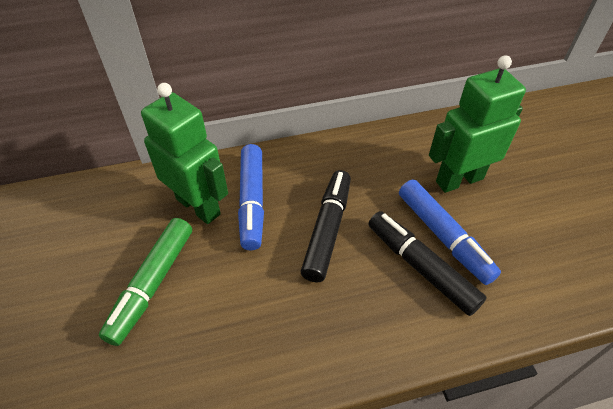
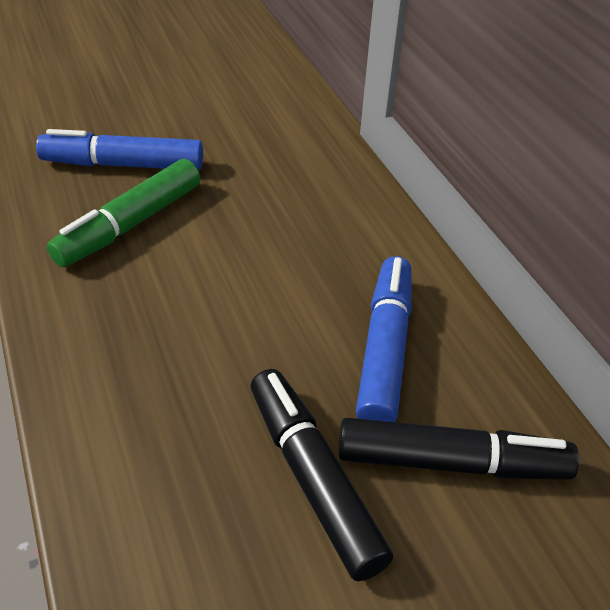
green robot: [141,83,228,224] [429,55,526,193] = 2 -> none = 0

